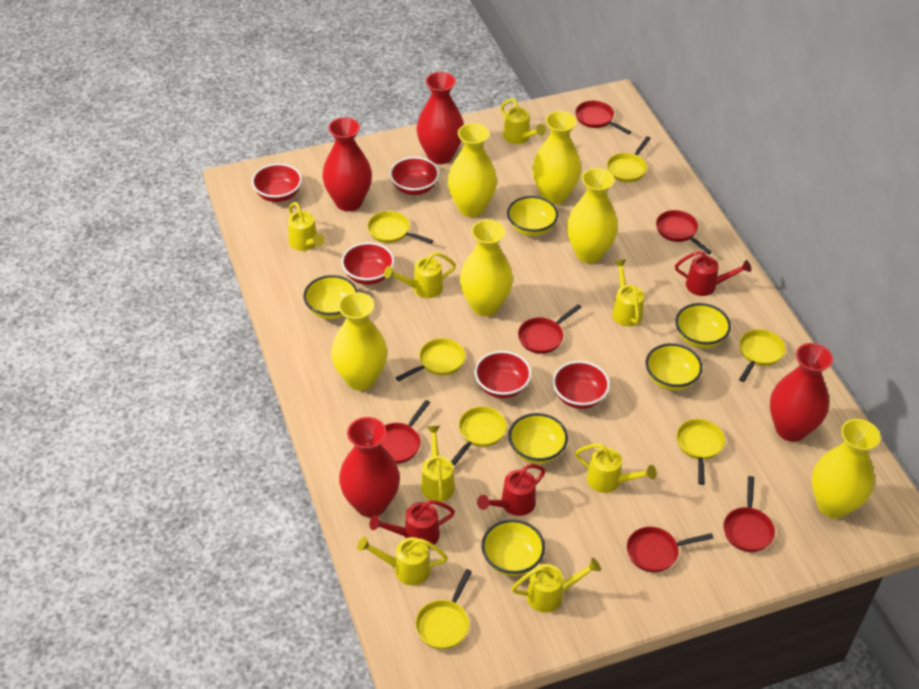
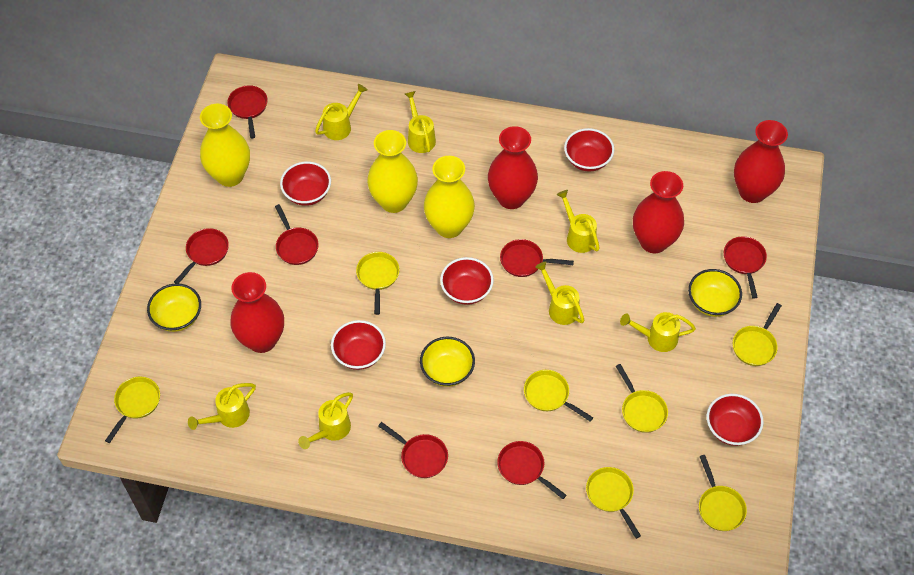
red pan: [380,400,430,464] [518,304,582,354] [575,101,631,135] [627,527,714,573] [656,210,712,255] [723,476,775,552] = 6 -> [174,228,229,284] [227,85,268,138] [275,204,319,265] [378,422,448,478] [497,441,566,499] [500,239,574,277] [724,236,767,299] = 7
red watering can: [369,500,455,548] [477,464,546,516] [675,251,751,296] = 3 -> none = 0
yellow bowl: [303,275,358,319] [481,519,545,576] [507,196,558,236] [508,413,568,464] [645,343,703,391] [675,303,731,348] = 6 -> [147,283,201,332] [420,337,475,387] [688,269,742,317] = 3
yellow vase: [331,292,387,391] [447,123,497,217] [460,220,513,316] [532,111,581,204] [567,168,618,263] [812,419,881,519] = 6 -> [200,104,250,187] [367,130,418,213] [424,156,475,238] = 3
yellow watering can: [288,202,325,251] [357,537,447,585] [384,252,456,298] [421,426,455,502] [500,98,546,144] [511,558,601,613] [575,443,657,493] [612,260,644,326] = 8 -> [188,383,256,430] [298,392,353,449] [315,84,367,140] [405,91,436,153] [535,261,584,325] [556,190,600,253] [620,312,696,352] = 7

